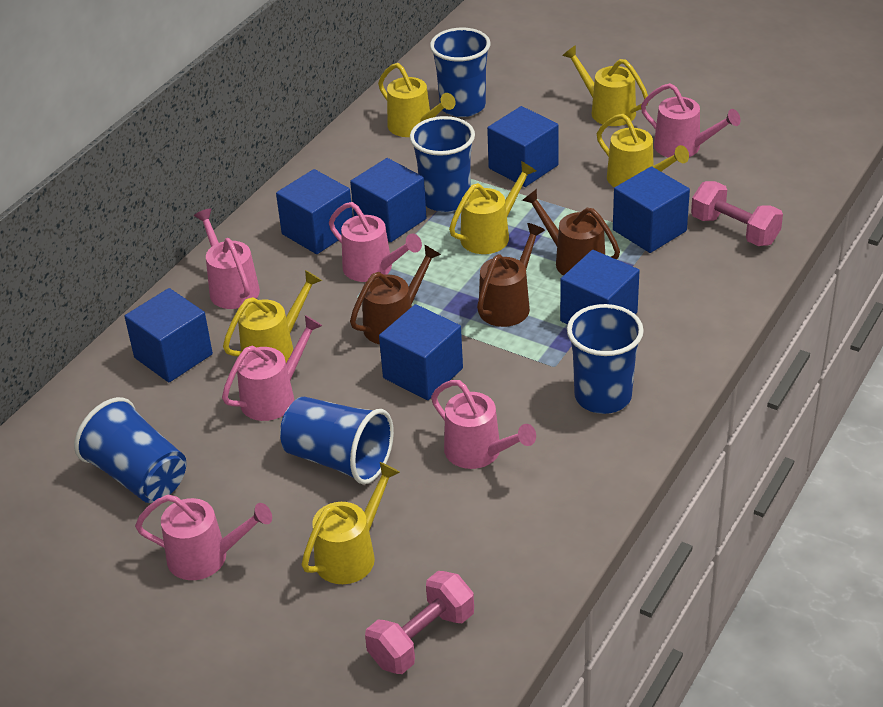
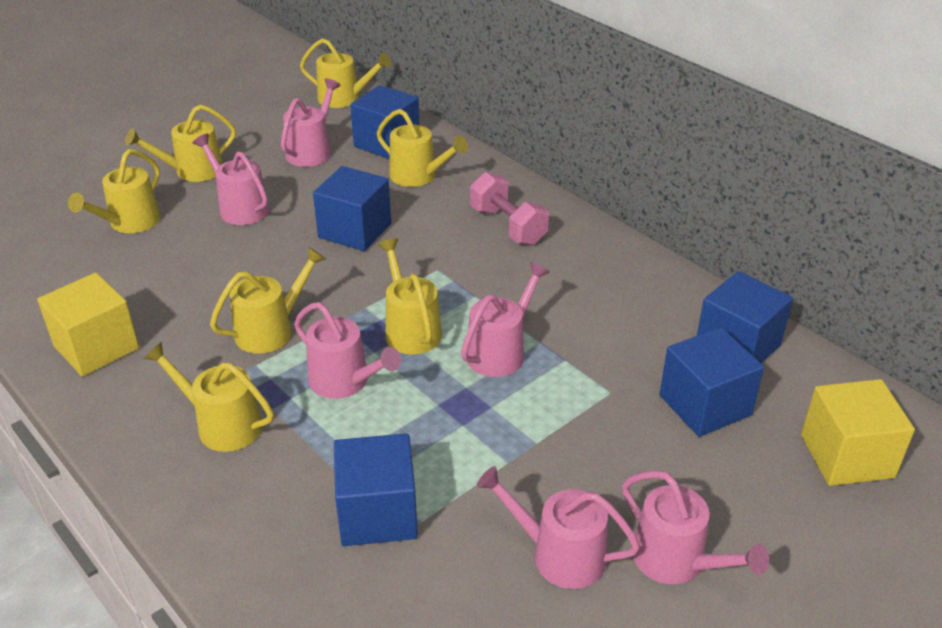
blue cube: [124,288,213,382] [276,169,353,254] [350,158,427,242] [379,304,463,400] [487,106,559,187] [560,250,639,325] [613,166,690,253] = 7 -> [313,166,391,251] [334,433,418,546] [350,85,419,159] [659,327,764,437] [697,271,793,363] = 5
blue cup: [74,397,187,503] [280,397,394,484] [410,116,475,212] [430,27,490,117] [567,304,644,414] = 5 -> none = 0
brown watering can: [350,244,441,344] [477,223,545,327] [522,189,620,276] = 3 -> none = 0
pink dumbbell: [365,571,474,674] [691,181,783,246] = 2 -> [470,172,549,245] = 1
yellow cube: none = 0 -> [37,273,139,377] [801,379,915,486] = 2
yellow watering can: [223,270,322,363] [301,462,400,584] [378,63,456,137] [449,161,536,254] [562,45,648,126] [597,114,689,187] = 6 -> [68,149,161,233] [125,105,236,182] [143,342,274,452] [210,247,326,354] [300,38,391,108] [377,109,468,187] [378,238,442,354] = 7

